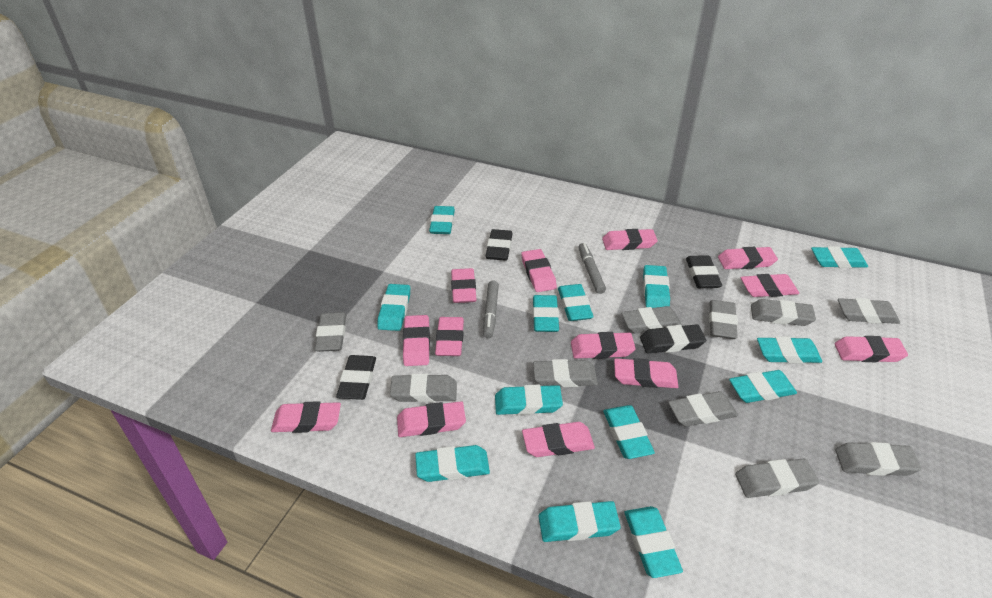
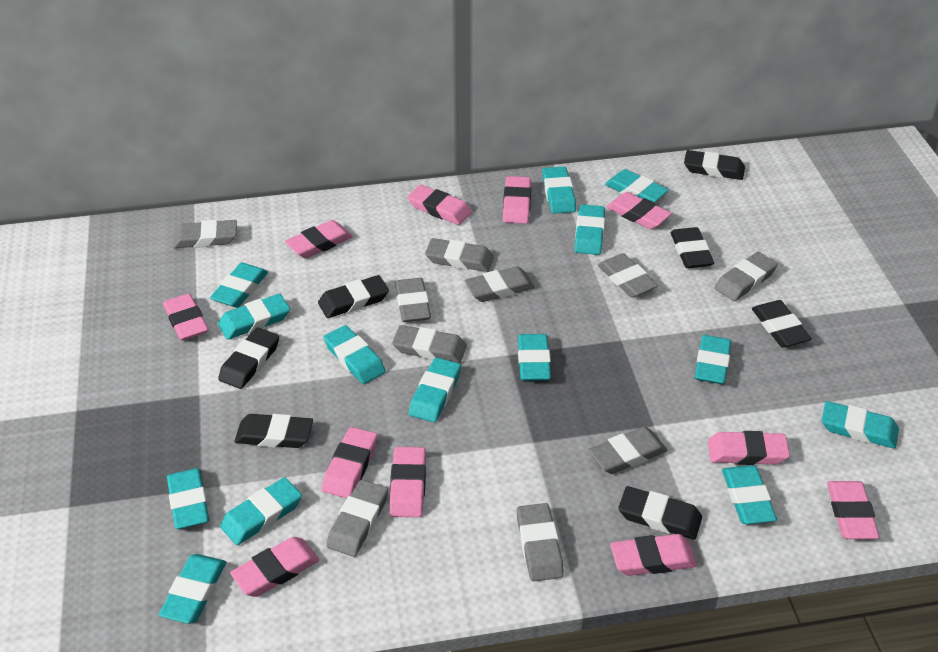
black eraser: [336,355,376,400] [486,229,512,261] [640,324,706,354] [686,255,722,288] = 4 -> [218,327,279,389] [234,414,313,448] [318,275,389,318] [618,486,702,540] [670,227,714,268] [684,150,745,180] [752,300,812,348] = 7
grey marker: [483,280,499,338] [579,243,606,294] = 2 -> none = 0
pink eraser: [271,401,341,433] [397,401,466,437] [403,315,430,366] [435,317,464,356] [451,268,476,303] [521,249,557,292] [522,422,595,457] [571,332,636,359] [602,229,658,250] [614,358,678,388] [718,247,778,269] [741,274,799,297] [834,336,908,362] = 13 -> [163,293,209,341] [230,537,319,597] [285,220,353,258] [322,427,378,498] [389,447,426,517] [407,185,472,225] [503,176,531,224] [606,192,672,229] [610,534,697,576] [708,431,790,465] [827,481,880,539] = 11
turquoise eraser: [377,284,410,331] [415,445,490,482] [429,206,455,234] [495,385,563,415] [533,295,559,332] [539,501,621,542] [558,284,594,321] [603,405,655,459] [624,506,683,578] [643,265,670,308] [729,370,797,403] [757,336,822,364] [811,246,868,268] = 13 -> [159,554,226,624] [167,468,209,529] [210,263,268,308] [218,294,290,340] [220,477,302,545] [323,325,386,384] [409,357,461,422] [518,334,551,381] [542,167,576,214] [575,204,605,255] [605,169,669,202] [695,335,732,384] [722,465,777,524] [821,401,899,449] = 14

